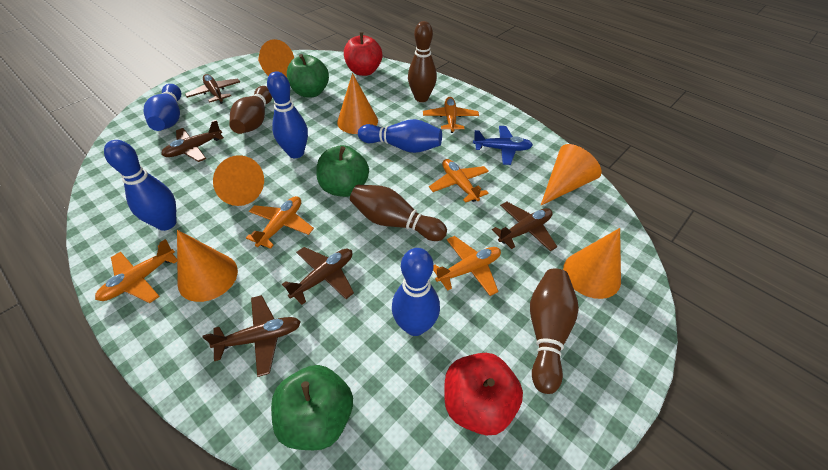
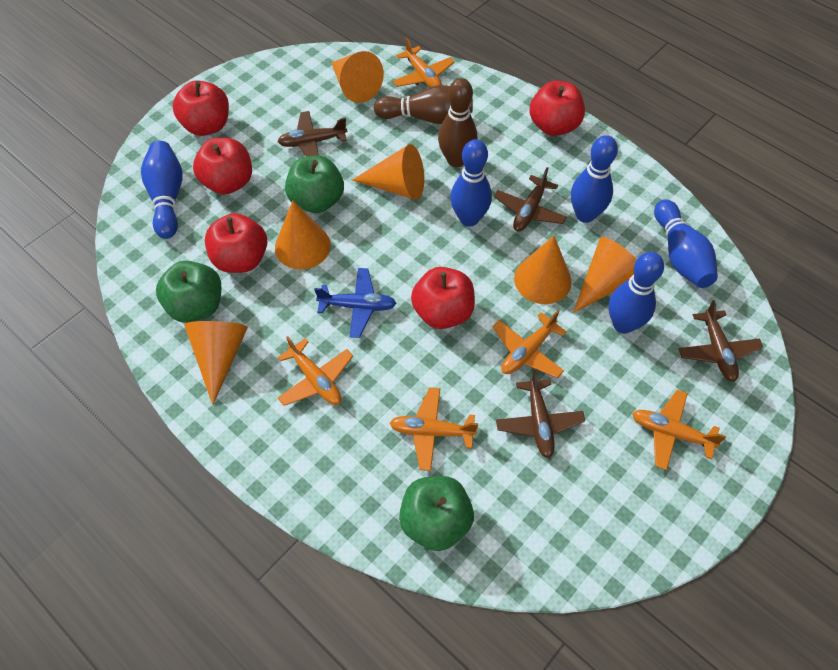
brown bowling pin: [229,86,272,134] [350,185,447,241] [408,21,437,102] [530,268,579,394] = 4 -> [374,85,473,124] [438,78,477,167] = 2
brown plane: [161,120,224,162] [185,74,240,104] [203,295,301,377] [282,247,354,305] [492,202,557,251] = 5 -> [277,111,347,157] [494,167,567,232] [496,369,585,459] [678,300,763,382] = 4
red apple: [344,32,382,76] [444,353,523,436] = 2 -> [173,80,229,136] [193,137,252,194] [205,213,267,273] [411,267,475,329] [529,81,585,136] = 5

